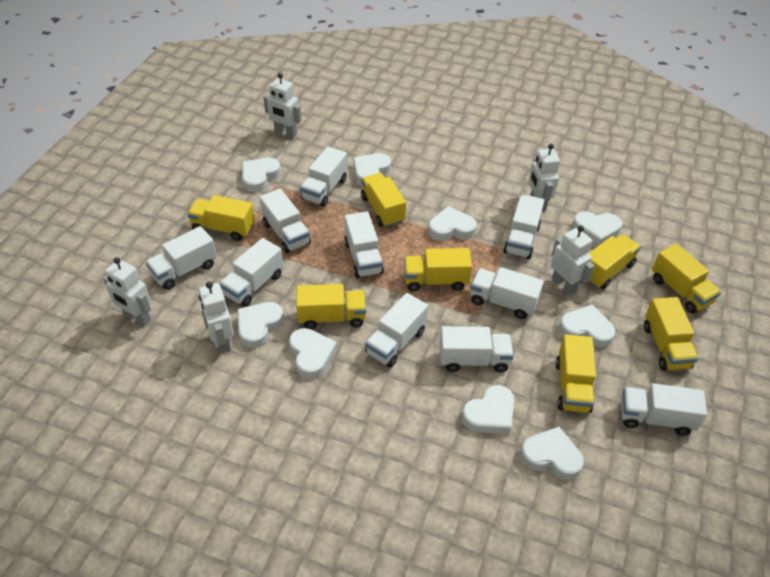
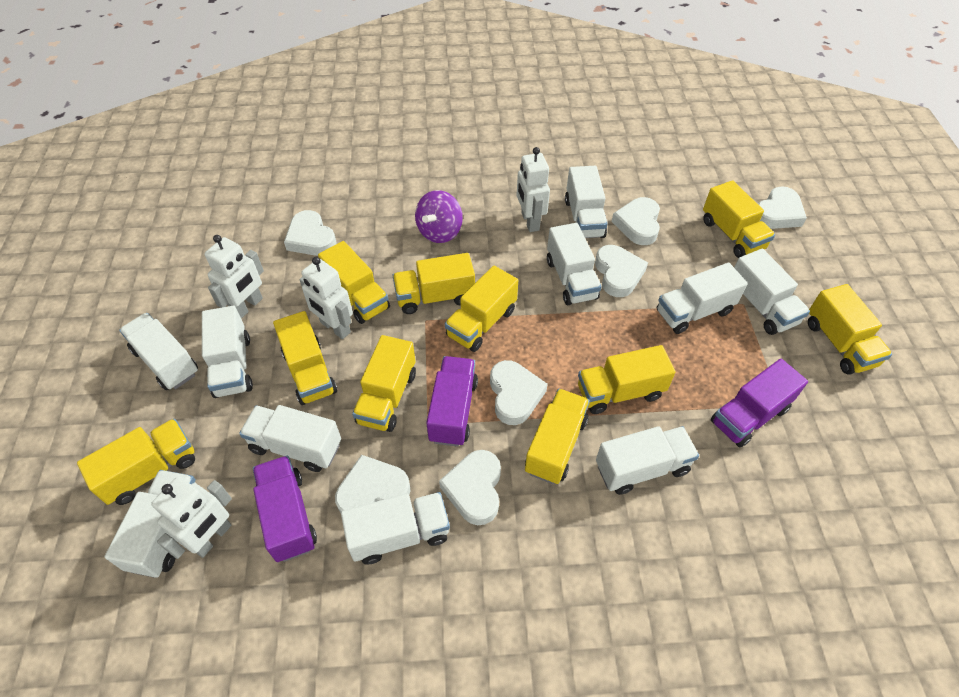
purple spinning top: none = 0 -> [415,190,463,243] = 1
purple truck: none = 0 -> [253,456,317,562] [426,356,478,447] [711,359,808,447] = 3
white heart: [237,302,284,348] [242,158,281,192] [289,328,337,379] [353,153,391,186] [428,206,477,241] [462,385,514,434] [520,427,584,480] [559,305,615,348] [572,211,622,246] = 9 -> [284,210,337,256] [335,455,411,513] [439,450,501,525] [490,360,548,425] [595,245,648,297] [611,197,660,245] [758,186,807,229] = 7
white robot: [103,257,151,326] [199,282,234,353] [263,73,302,138] [528,144,560,212] [551,225,595,295] = 5 -> [151,477,232,559] [204,235,264,319] [299,257,353,339] [517,147,550,232] = 4
yellow truck: [187,195,255,241] [296,284,366,329] [361,173,406,227] [404,248,472,292] [555,334,596,413] [588,234,641,289] [644,297,699,371] [652,244,721,313] = 8 -> [77,419,195,505] [273,311,337,405] [318,241,390,324] [352,335,416,432] [392,253,475,314] [445,266,518,352] [525,389,590,484] [578,345,676,414] [703,180,775,258] [808,284,892,375] = 10

